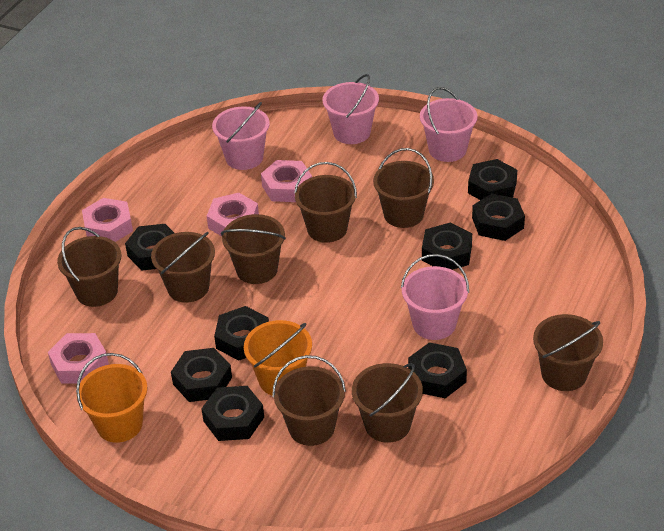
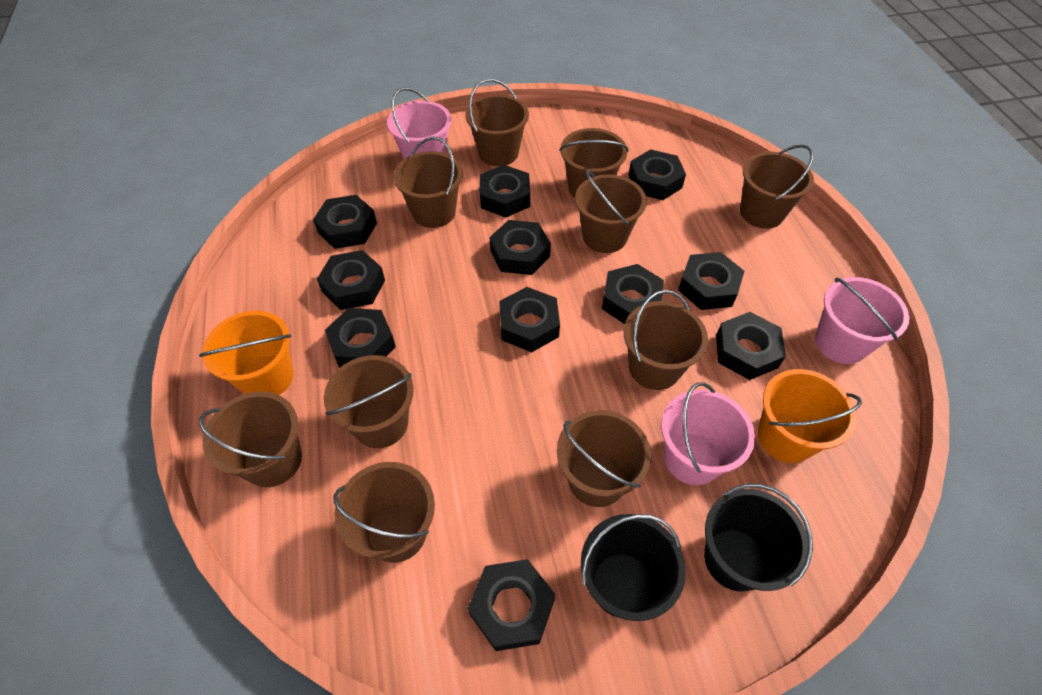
black bucket: none = 0 -> [581,514,686,621] [704,484,813,591] = 2
black nut: [125,224,174,271] [171,348,232,402] [201,386,264,441] [214,306,269,361] [408,342,467,398] [422,223,472,270] [468,159,517,200] [472,193,525,241] = 8 -> [313,195,377,249] [317,250,385,310] [325,308,396,368] [468,559,555,651] [480,165,530,218] [490,220,551,275] [499,287,560,352] [602,264,664,324] [628,149,686,200] [678,252,744,310] [716,312,786,380] = 11
brown bucket: [57,227,121,307] [151,232,215,303] [221,214,286,284] [272,355,346,446] [294,162,357,243] [352,363,423,443] [373,148,434,228] [533,314,603,391] = 8 -> [199,391,302,487] [324,355,414,448] [334,462,435,563] [394,136,463,228] [466,79,529,166] [557,410,651,507] [559,128,629,198] [575,170,647,253] [624,290,708,390] [740,145,814,229] = 10
pink bucket: [212,102,270,170] [323,74,379,144] [401,254,469,340] [420,87,477,162] = 4 -> [387,87,451,159] [661,382,755,485] [815,277,909,364] = 3
pink nut: [48,333,109,384] [82,198,133,242] [207,193,259,236] [261,160,312,202] = 4 -> none = 0

